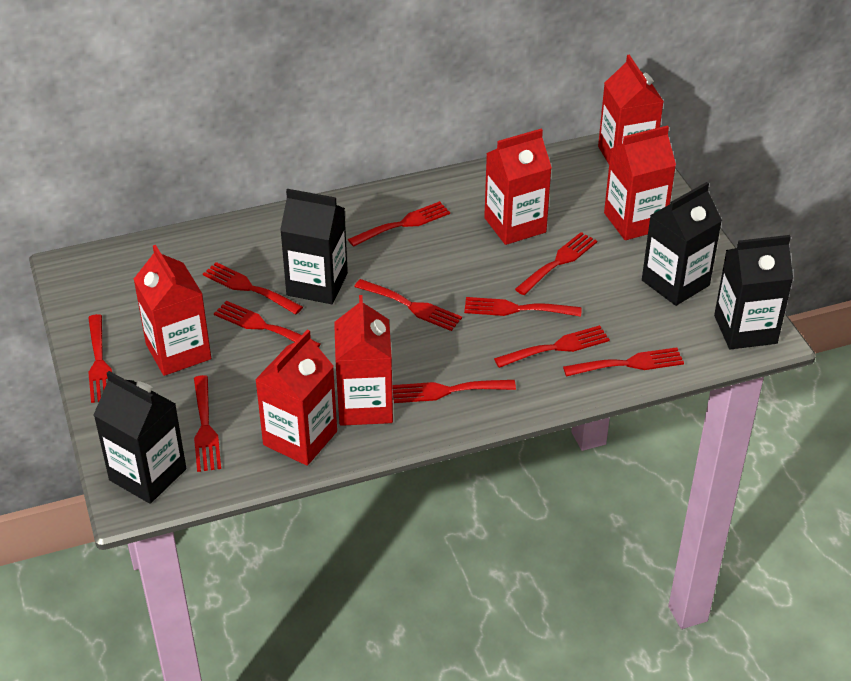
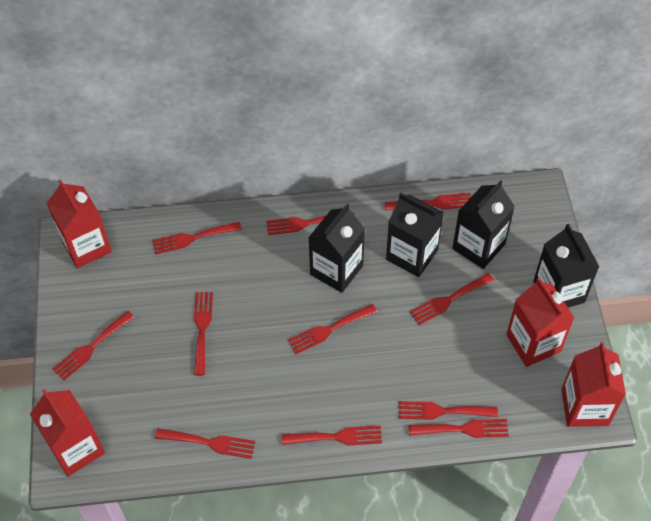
red carton: [134,245,211,376] [255,330,337,466] [334,295,393,426] [484,129,552,245] [598,55,664,164] [604,125,676,240] = 6 -> [30,389,105,477] [47,179,112,268] [506,278,574,367] [561,342,626,427] = 4

